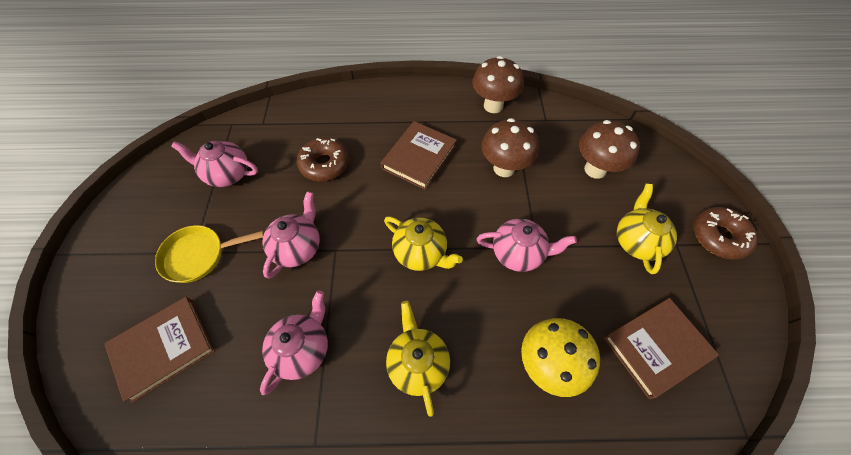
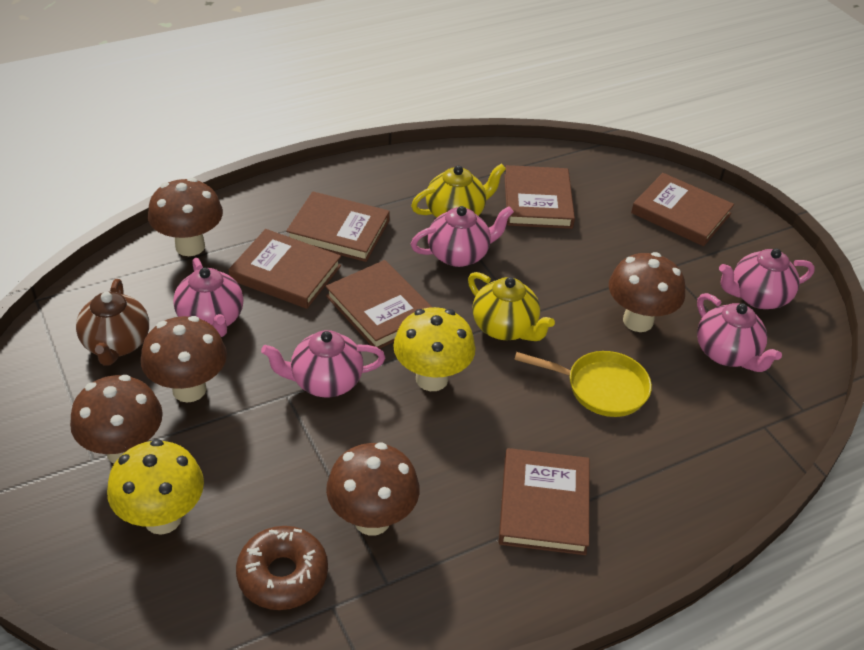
brown book: [104,297,215,403] [381,121,457,190] [604,298,719,399] = 3 -> [229,229,341,309] [286,191,390,262] [326,260,432,349] [499,448,590,555] [504,165,575,229] [631,173,734,246] = 6
brown donut: [297,138,349,181] [693,207,758,260] = 2 -> [236,526,328,610] = 1
brown mushroom: [472,56,524,113] [482,118,539,177] [579,120,640,179] = 3 -> [70,375,163,463] [141,316,227,403] [148,178,223,256] [326,442,420,535] [609,252,685,332] = 5
brown teapot: none = 0 -> [76,279,149,366] = 1
pink teapot: [171,141,258,187] [260,291,328,395] [262,191,320,278] [477,219,577,272] = 4 -> [173,258,243,337] [261,330,385,397] [411,206,514,267] [697,293,782,372] [719,248,815,309] = 5
yellow mushroom: [521,318,600,397] = 1 -> [107,439,204,535] [393,307,476,391] = 2
yellow teapot: [384,217,463,271] [386,301,450,417] [617,184,677,274] = 3 -> [411,163,506,217] [468,272,555,341] = 2

